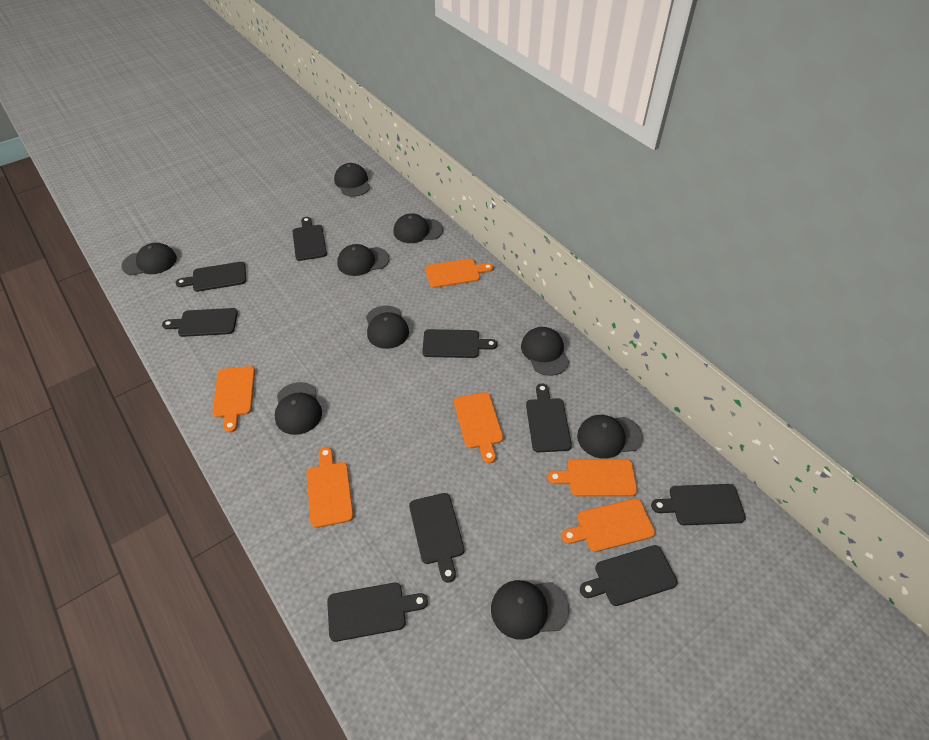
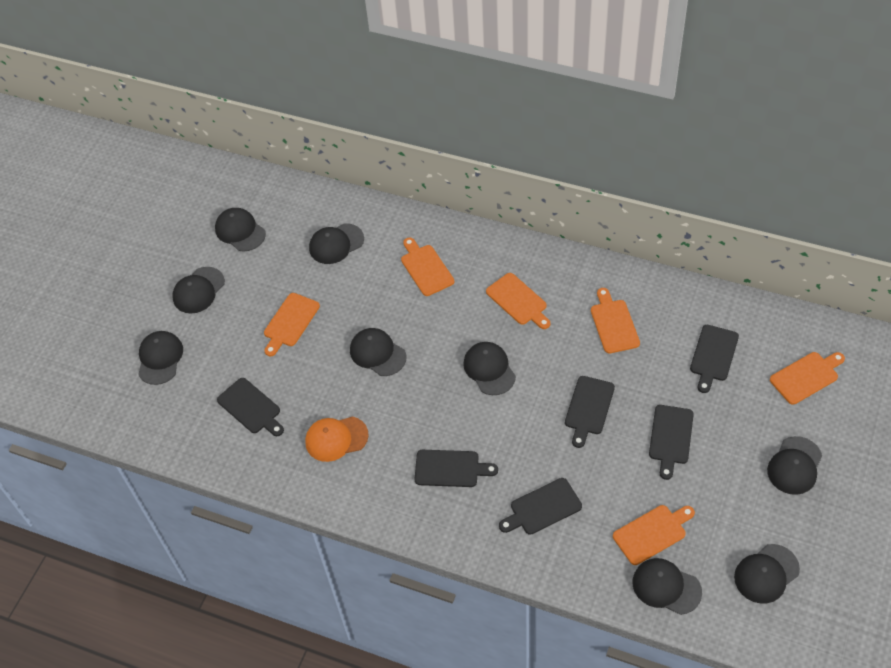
black cutting board: [162,308,238,337] [175,262,246,292] [293,217,327,261] [327,583,428,642] [409,493,464,583] [422,329,497,358] [526,383,572,452] [580,545,678,606] [651,484,746,525] = 9 -> [217,378,284,436] [415,450,498,487] [499,478,582,535] [565,376,615,448] [649,405,694,480] [690,325,739,393] = 6
orange cap: none = 0 -> [305,417,369,462] = 1

